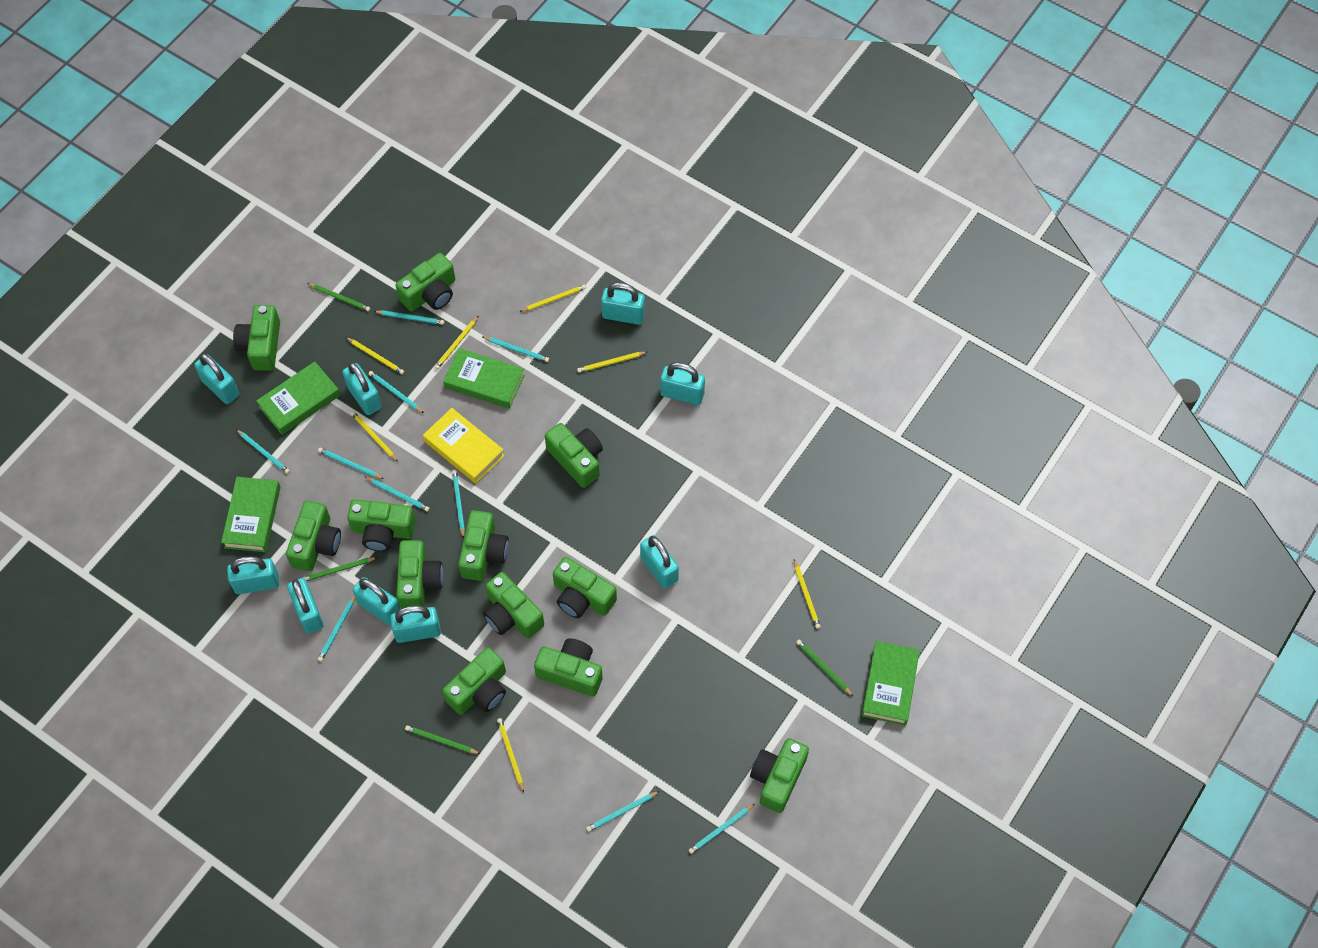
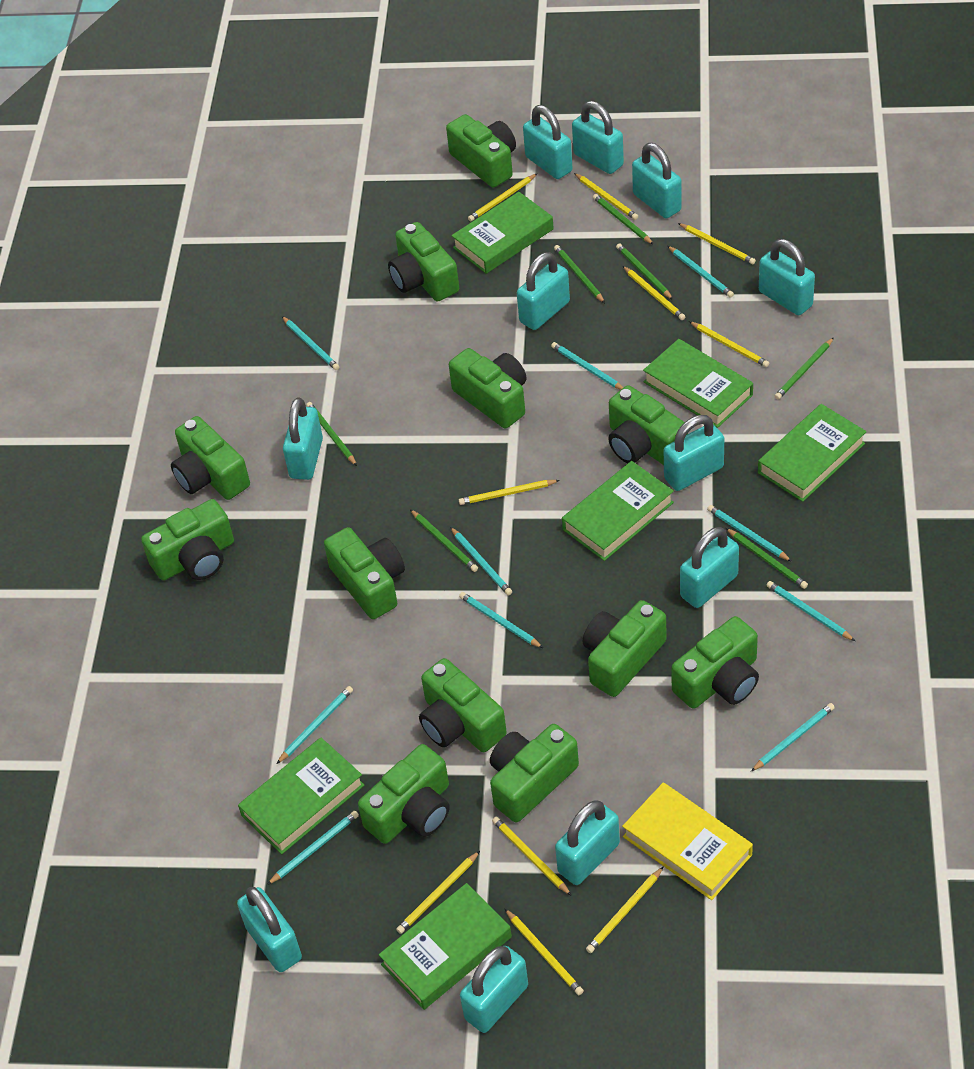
green book: [221,477,281,552] [256,362,340,435] [443,348,525,409] [862,641,920,725] = 4 -> [238,738,364,854] [379,883,512,1010] [451,192,554,274] [562,461,674,561] [643,339,753,428] [758,404,866,502] = 6
green pencil: [302,557,377,581] [307,283,370,311] [405,725,480,754] [796,639,854,697] = 4 -> [306,402,357,466] [410,509,478,572] [554,245,605,303] [593,194,654,245] [616,243,673,300] [726,528,808,589] [775,337,834,399] = 7
turquoise padlock: [194,353,239,404] [227,556,279,594] [287,578,324,633] [342,362,382,415] [353,577,400,625] [390,605,441,643] [601,282,645,325] [640,535,679,589] [660,362,705,405] = 9 -> [237,887,302,972] [283,398,323,480] [460,946,528,1033] [517,252,570,330] [523,105,573,179] [555,800,620,885] [572,101,624,174] [632,143,682,218] [664,415,724,491] [680,527,739,608] [759,239,815,315] = 11
yellow pencil: [346,337,404,374] [351,411,398,462] [435,316,479,370] [497,718,524,793] [519,285,586,312] [577,352,647,373] [794,559,821,629] = 7 -> [396,851,480,934] [459,480,560,505] [468,174,537,222] [492,817,572,896] [504,908,584,995] [574,173,638,220] [586,866,664,953] [623,266,685,320] [678,223,756,264] [689,321,769,367] = 10

